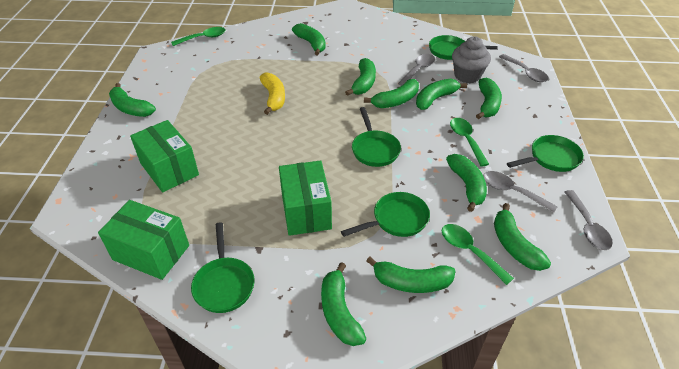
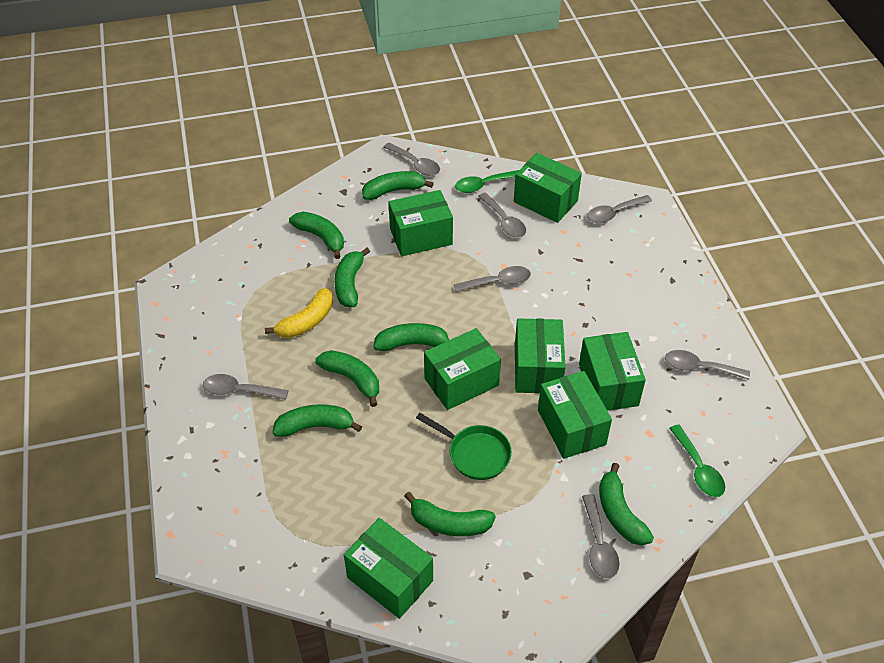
green banana: [109,83,156,117] [292,23,326,55] [321,262,366,346] [345,58,376,96] [364,79,419,108] [366,257,456,293] [416,78,467,110] [446,154,487,212] [476,78,502,119] [494,203,551,271] = 10 -> [273,404,362,437] [289,212,344,259] [315,350,379,407] [334,248,370,307] [362,171,434,200] [373,323,449,351] [404,492,496,536] [599,463,654,546] = 8
green box: [98,200,189,280] [130,120,199,192] [279,161,332,236] = 3 -> [344,518,433,619] [389,190,453,256] [424,328,501,410] [514,153,582,223] [515,319,566,394] [538,371,612,459] [579,332,646,411] = 7
green pan: [191,222,254,313] [341,192,430,237] [352,107,401,167] [429,35,498,60] [507,135,584,172] = 5 -> [416,413,512,480] = 1
green spoon: [171,27,225,46] [442,224,514,285] [450,118,489,167] = 3 -> [455,170,519,193] [669,424,725,497] = 2
grey cupcake: [452,36,491,83] = 1 -> none = 0
grey spoon: [398,54,435,86] [483,171,558,213] [499,54,549,82] [564,190,613,250] = 4 -> [203,374,289,400] [384,143,440,176] [453,266,531,292] [478,192,526,238] [582,494,620,579] [587,195,652,223] [665,350,750,380] = 7

